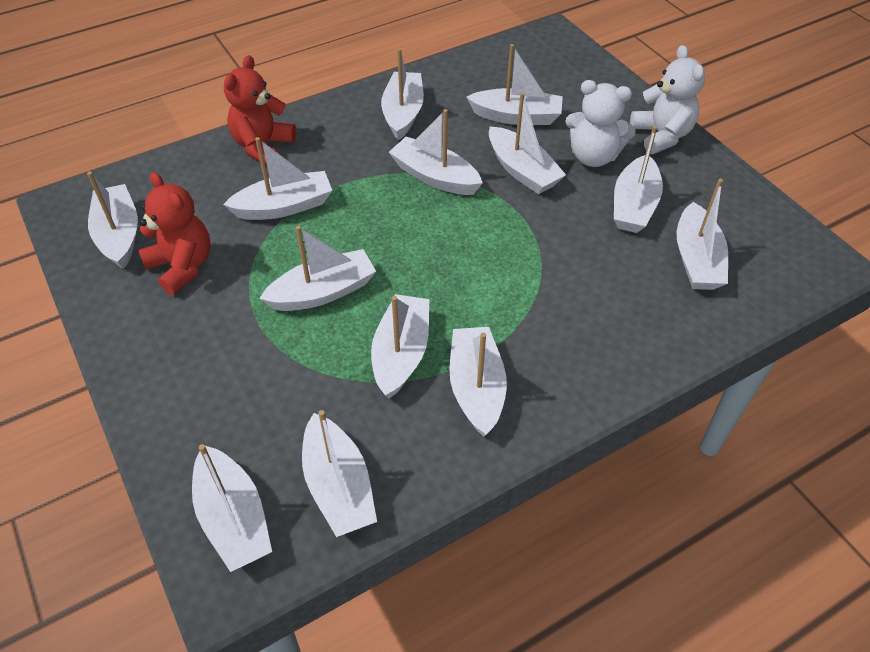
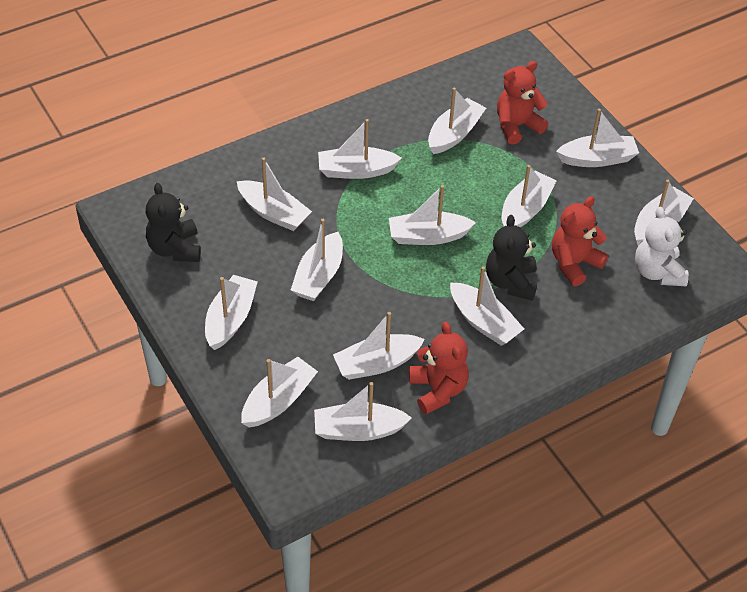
black teddy bear: none = 0 -> [146,183,201,262] [486,215,537,301] = 2
red teddy bear: [139,172,211,295] [224,55,296,166] = 2 -> [409,322,469,414] [497,61,548,145] [552,196,608,286] = 3
white teddy bear: [565,80,636,167] [630,45,705,154] = 2 -> [635,206,689,286] = 1

